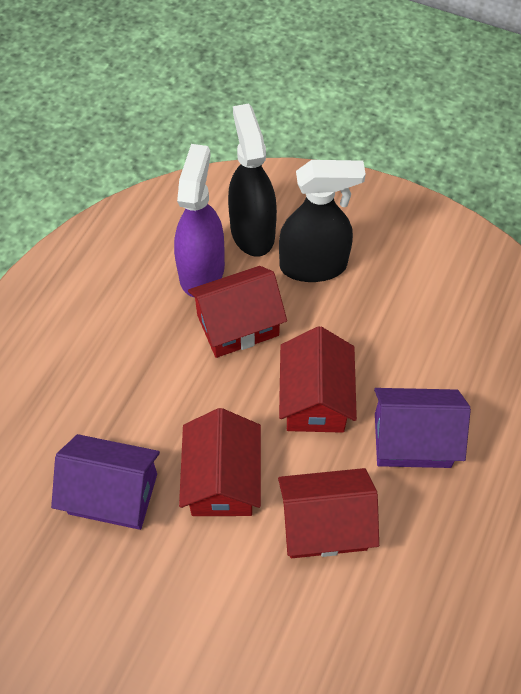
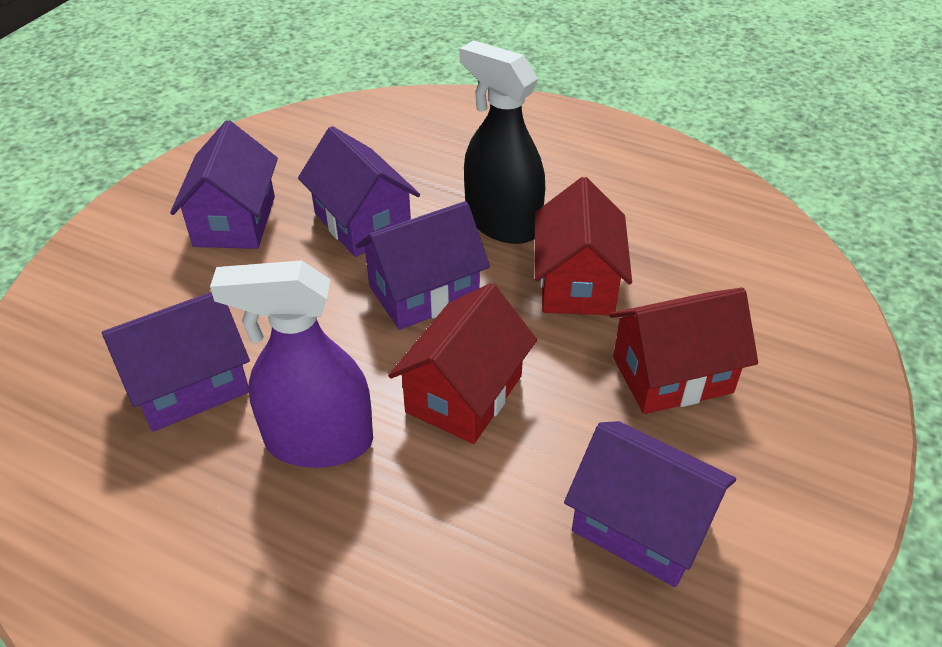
black spray bottle: [228,104,277,257] [279,160,366,282] = 2 -> [459,40,545,244] = 1
purple house: [51,434,160,530] [374,388,471,468] = 2 -> [102,292,250,432] [170,120,278,249] [298,126,420,257] [356,201,490,330] [564,421,736,587] = 5
red house: [179,408,261,516] [188,266,287,358] [278,468,379,558] [279,326,357,433] = 4 -> [388,283,537,444] [535,177,632,315] [609,288,758,414] = 3

